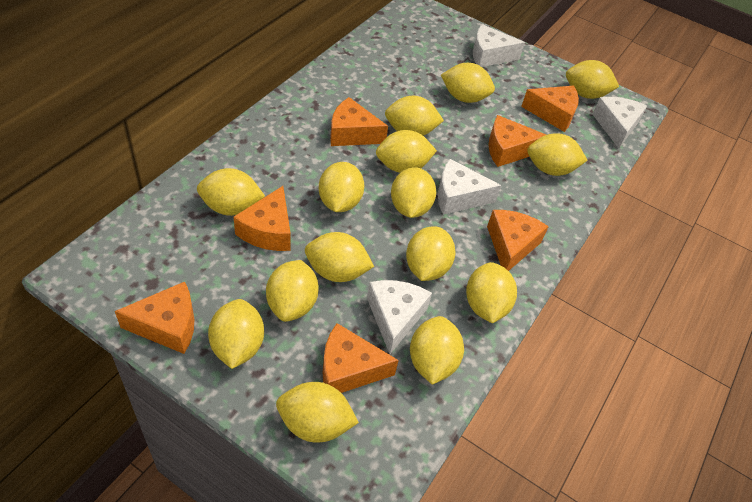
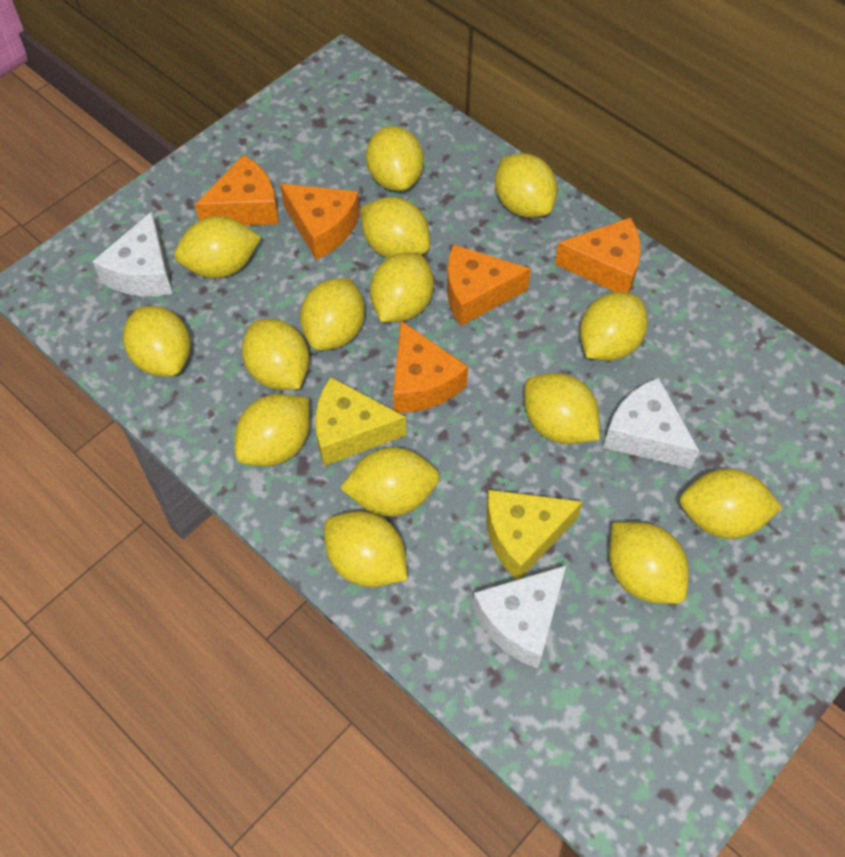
orange cheese: [115,282,195,354] [234,186,291,251] [323,323,399,393] [330,97,388,146] [487,210,549,271] [488,115,546,167] [521,86,579,132] = 7 -> [195,155,279,225] [280,184,360,260] [393,321,468,412] [447,244,531,326] [555,217,641,293] = 5
white cheese: [367,280,432,354] [438,159,501,215] [473,24,525,67] [592,97,647,148] = 4 -> [92,211,173,296] [472,565,567,669] [603,378,699,469] = 3
yellow cheese: none = 0 -> [315,377,406,466] [486,490,583,580] = 2

